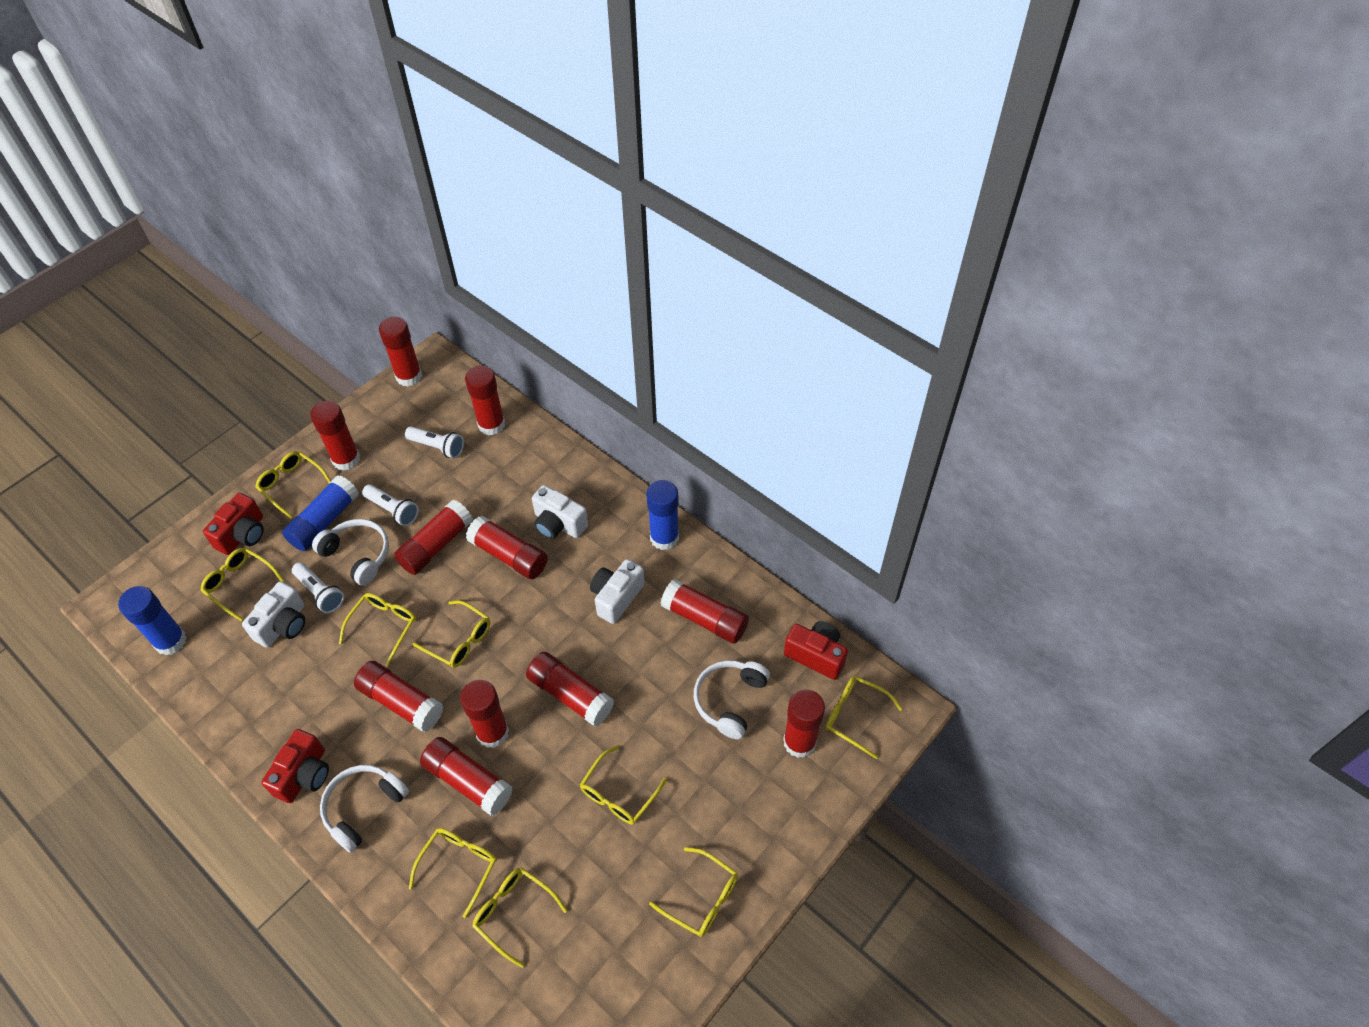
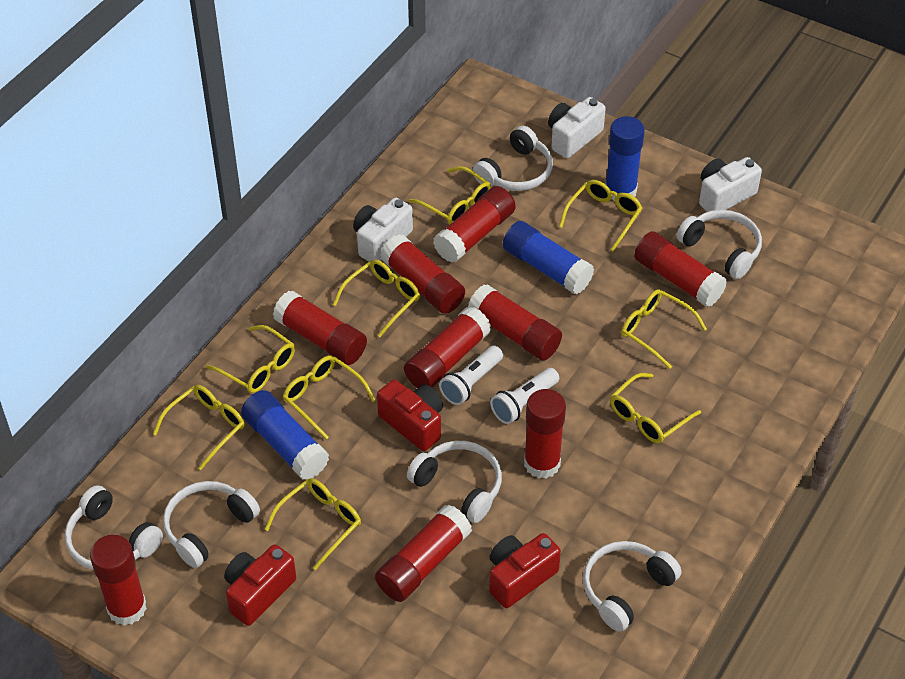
red glue stick: [310,401,360,471] [354,661,443,732] [379,317,422,386] [394,500,473,575] [420,737,513,816] [460,680,509,748] [465,365,505,436] [466,516,548,579] [526,652,614,727] [661,579,749,644] [783,689,825,758] = 11 -> [90,535,147,626] [273,291,367,365] [375,505,472,602] [380,234,465,314] [404,306,491,388] [433,186,516,263] [468,284,562,360] [524,389,566,478] [634,231,727,307] = 9
white flashlight: [292,562,344,613] [362,484,419,526] [405,426,464,458] = 3 -> [439,346,503,405] [490,368,559,424] = 2
white headphones: [312,519,389,585] [320,765,409,853] [694,660,770,739] = 3 -> [65,485,163,570] [163,481,260,568] [407,441,502,523] [473,126,553,191] [583,541,681,632] [677,210,762,279] = 6

